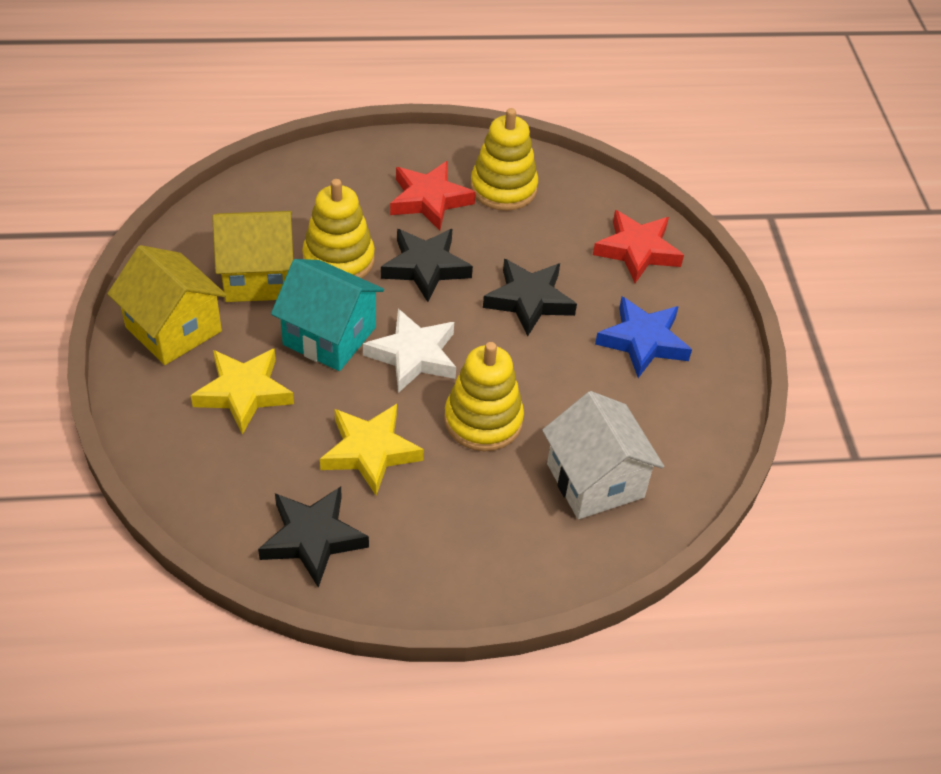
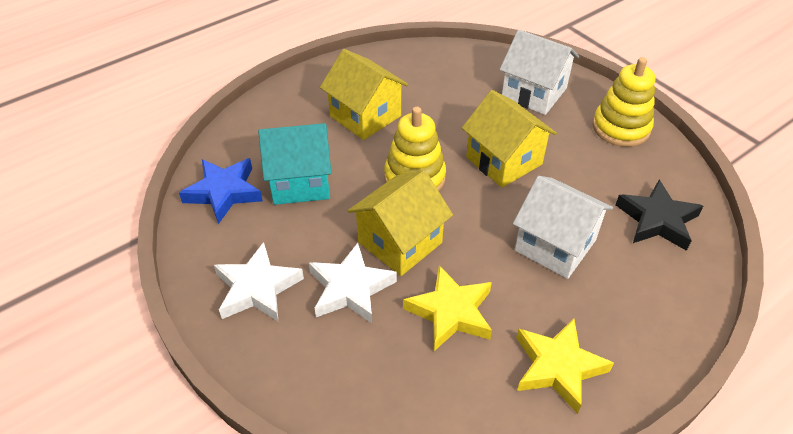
black star: [258,486,369,588] [381,229,473,302] [483,259,577,336] = 3 -> [616,180,703,251] = 1
red star: [390,161,476,231] [593,210,684,283] = 2 -> none = 0
white house: [542,391,664,519] = 1 -> [500,29,579,115] [513,176,613,279] = 2
white star: [363,309,456,393] = 1 -> [214,242,304,321] [309,243,397,323] = 2
yellow house: [107,245,227,365] [212,211,293,302] = 2 -> [320,49,408,140] [348,170,453,276] [462,90,557,188] = 3
yellow stacking toy: [302,179,375,279] [444,342,524,451] [470,108,538,211] = 3 -> [384,107,446,191] [592,57,655,147] = 2

